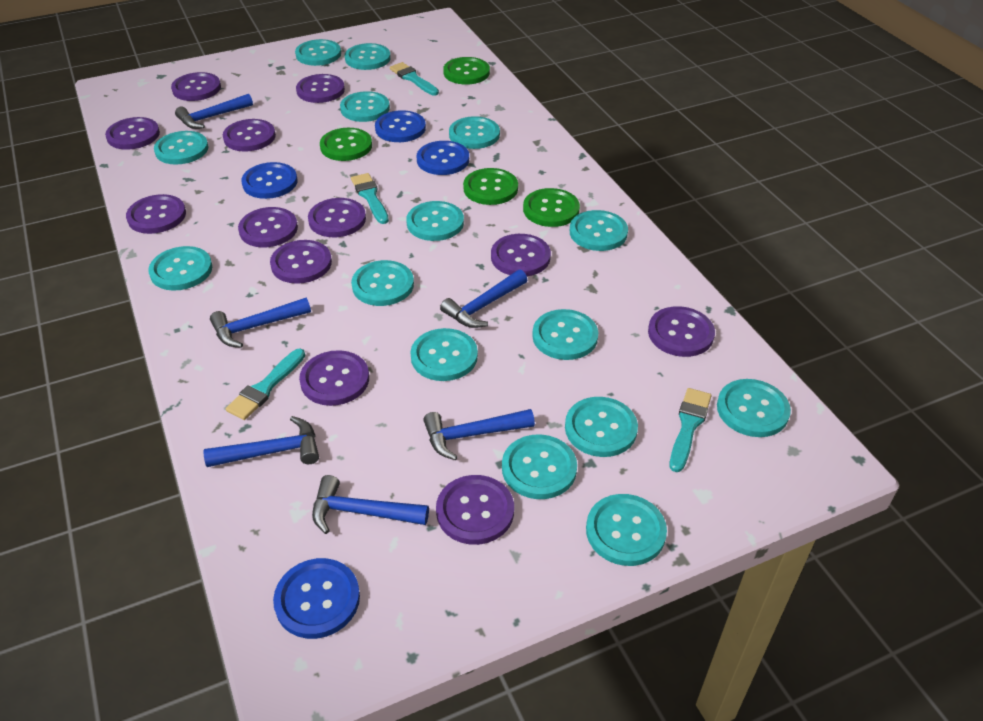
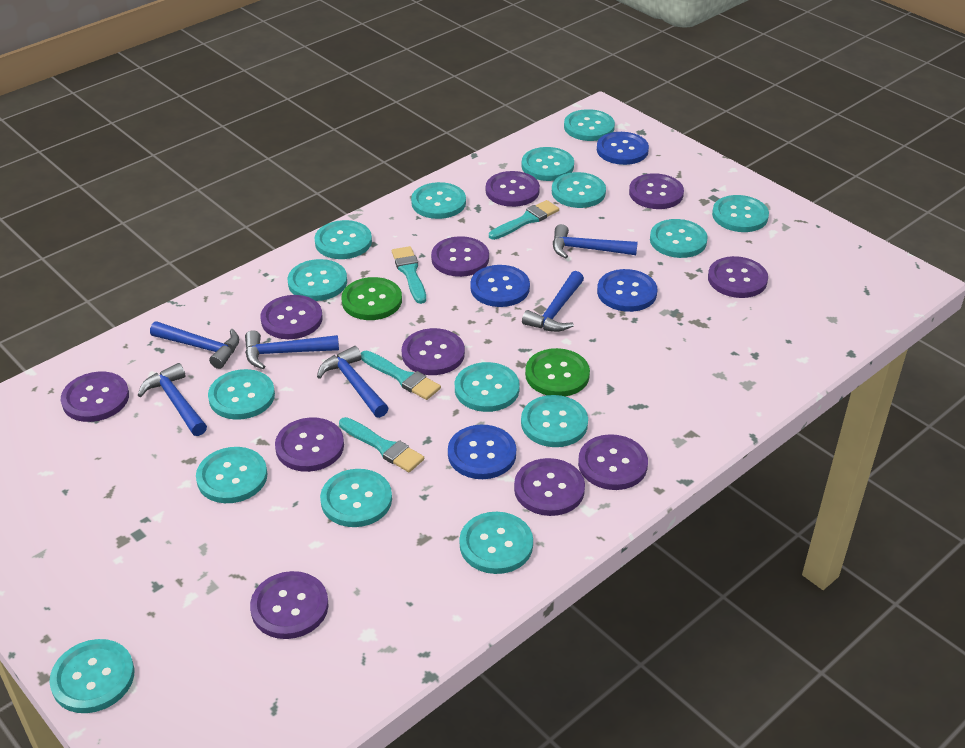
green button: [320,128,372,161] [443,57,490,84] [463,168,518,205] [523,188,580,227] = 4 -> [341,277,402,320] [525,348,590,396] = 2
purple button: [105,117,160,150] [126,194,186,234] [171,72,221,101] [223,119,276,152] [238,207,298,247] [270,240,332,284] [296,74,345,103] [299,350,369,406] [308,198,366,237] [436,475,514,545] [491,234,551,276] [648,306,715,357] = 12 -> [61,372,129,422] [250,571,328,639] [260,295,322,339] [275,417,344,472] [402,328,465,375] [431,236,489,277] [486,171,540,207] [514,458,585,516] [578,434,648,490] [629,173,684,209] [708,256,768,298] = 11

